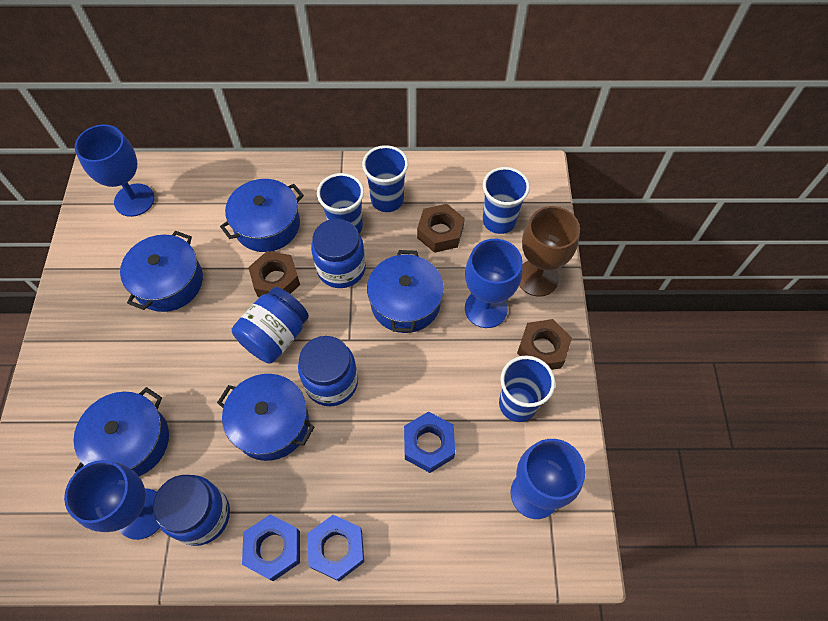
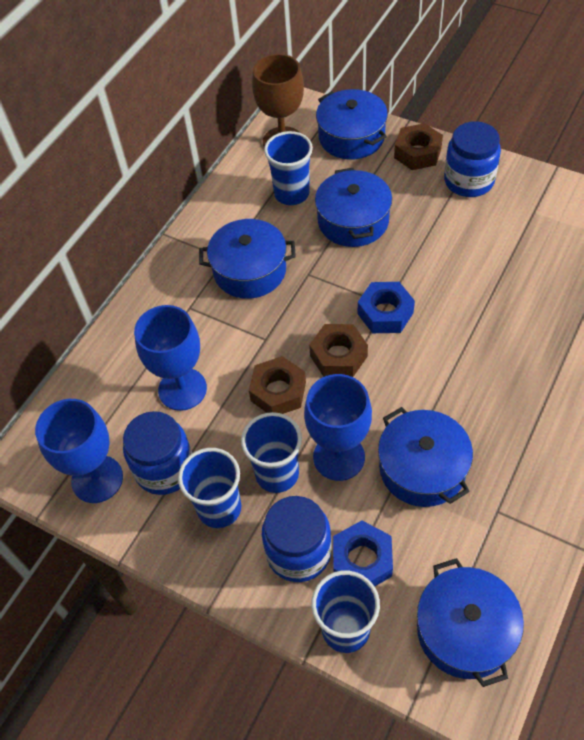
blue goblet: [64,460,160,540] [75,124,155,217] [465,239,523,328] [510,439,586,519] = 4 -> [35,399,123,503] [134,305,207,411] [304,374,372,481] = 3
blue jar: [153,475,230,546] [232,287,309,363] [298,336,358,406] [311,219,366,288] = 4 -> [123,411,192,495] [262,496,332,582] [444,121,501,197] = 3
blue nut: [242,514,300,581] [307,515,364,581] [404,412,455,473] = 3 -> [333,520,393,586] [358,282,415,333] = 2

